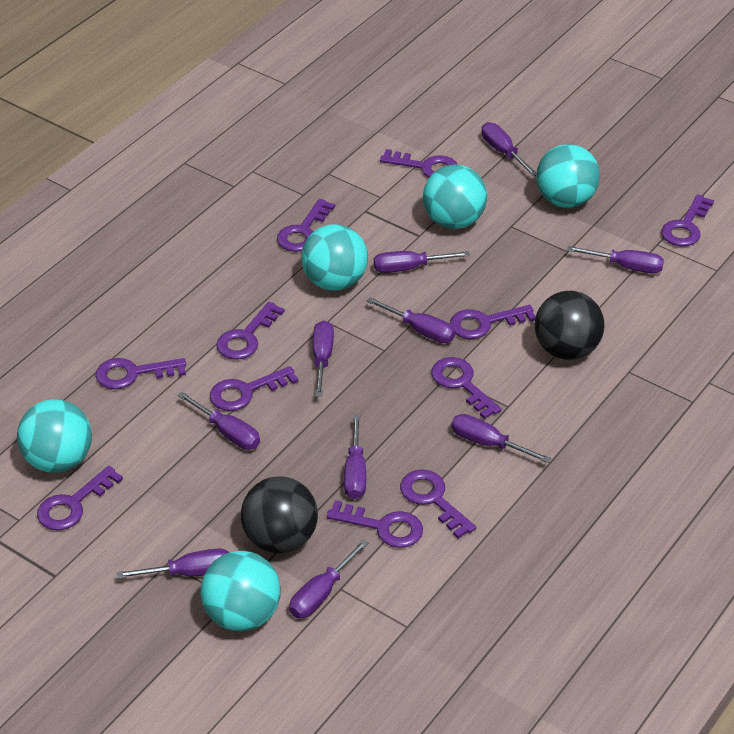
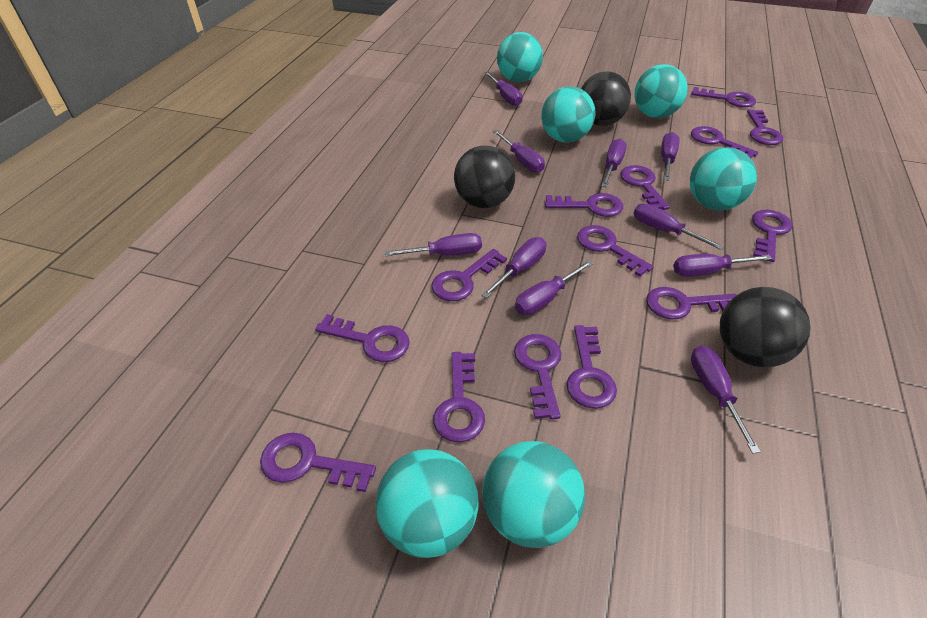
black ball: [241,476,318,554] [535,291,604,360] = 2 -> [454,146,515,208] [581,71,631,126] [720,287,811,367] = 3
purple key: [37,466,123,530] [96,358,186,389] [210,366,298,411] [216,302,285,359] [277,199,335,252] [326,500,423,548] [380,149,458,178] [400,469,476,539] [431,357,502,419] [450,305,536,339] [661,194,714,247] = 11 -> [260,433,376,492] [315,314,410,362] [431,249,507,301] [433,352,485,443] [514,334,562,420] [545,193,623,217] [566,325,617,409] [577,225,654,277] [620,165,670,210] [646,287,736,320] [691,87,756,107] [691,126,758,158] [747,109,783,145] [752,210,792,262] = 14
turquoise ball: [17,399,92,473] [200,551,281,631] [301,224,368,291] [423,165,487,229] [536,144,600,208] = 5 -> [375,449,479,558] [482,441,585,548] [497,32,543,82] [541,86,595,143] [634,64,688,118] [690,147,757,210] = 6

